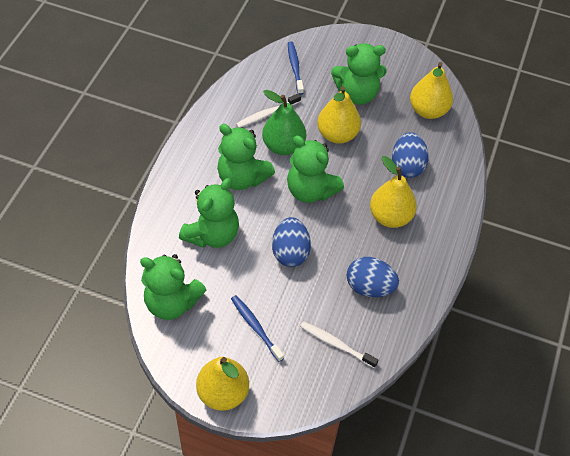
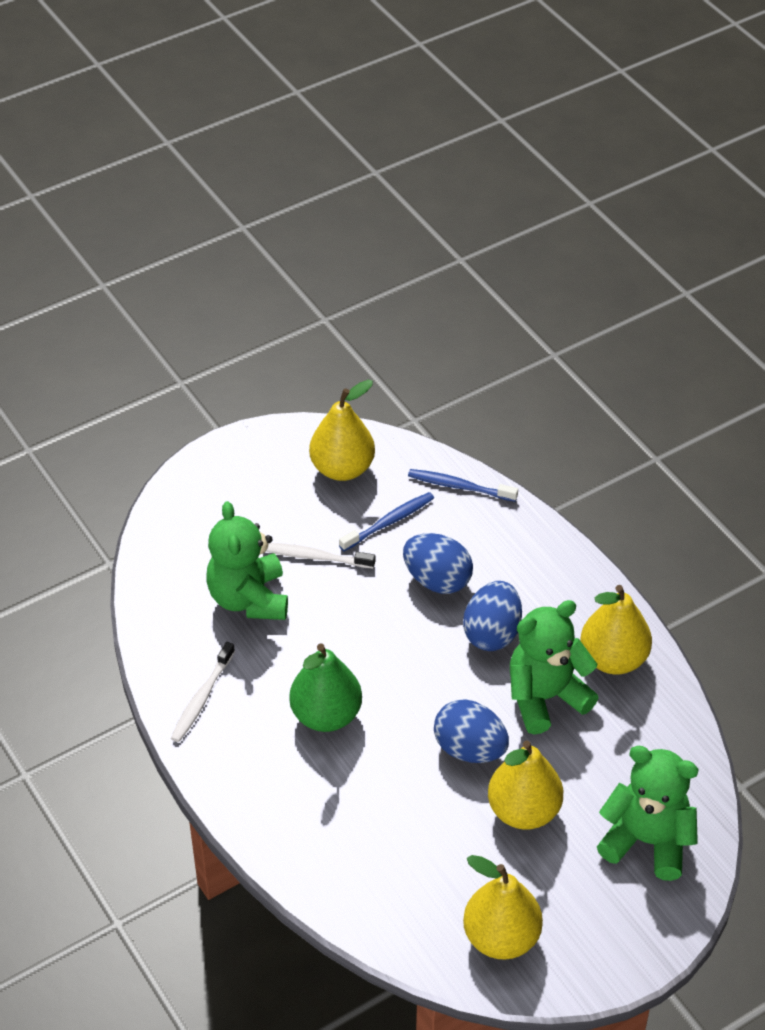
green teddy bear: [140,254,206,320] [179,178,239,248] [217,124,275,190] [287,136,344,203] [331,43,387,105] = 5 -> [206,501,288,620] [510,600,599,734] [597,746,699,881] = 3

